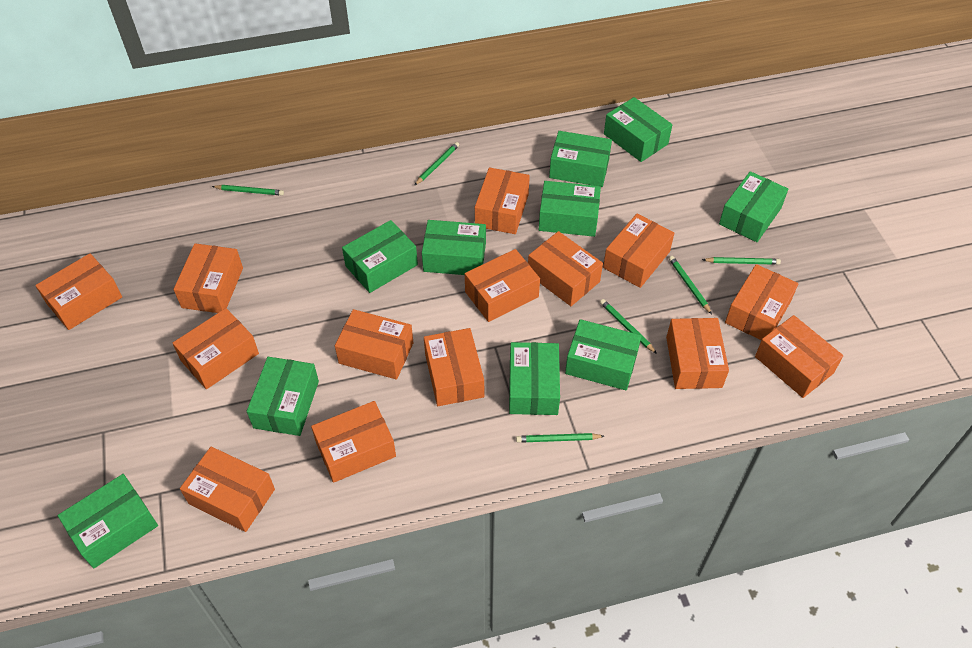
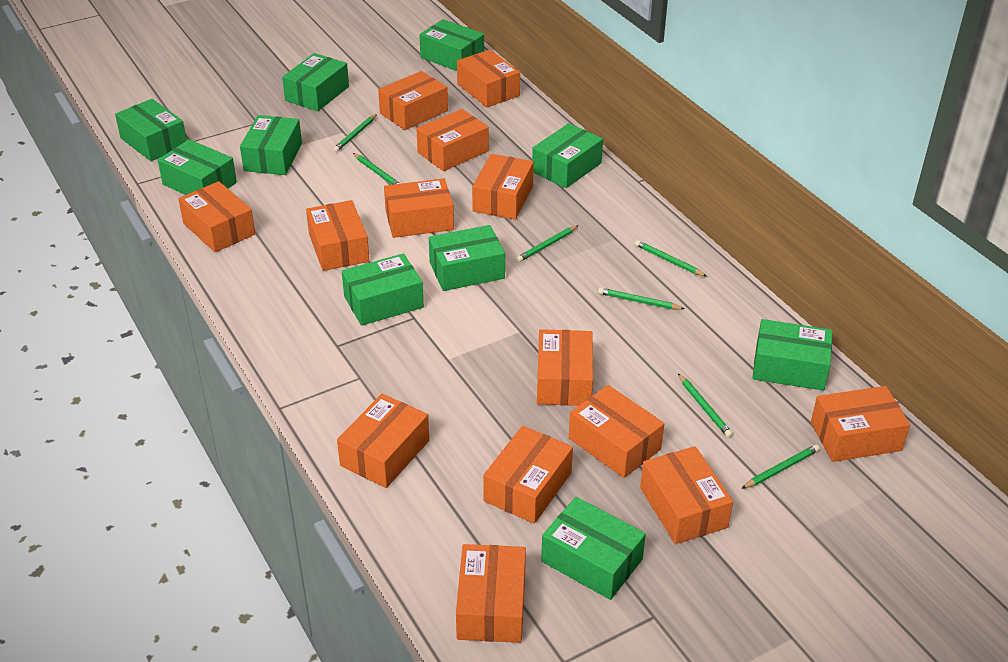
green pencil: [212,185,284,196] [415,142,459,185] [516,433,604,443] [600,299,657,354] [669,256,712,314] [702,257,781,265] = 6 -> [333,114,377,152] [353,153,400,185] [516,225,579,262] [598,288,685,309] [635,240,707,277] [678,374,733,438] [741,444,820,489] = 7

